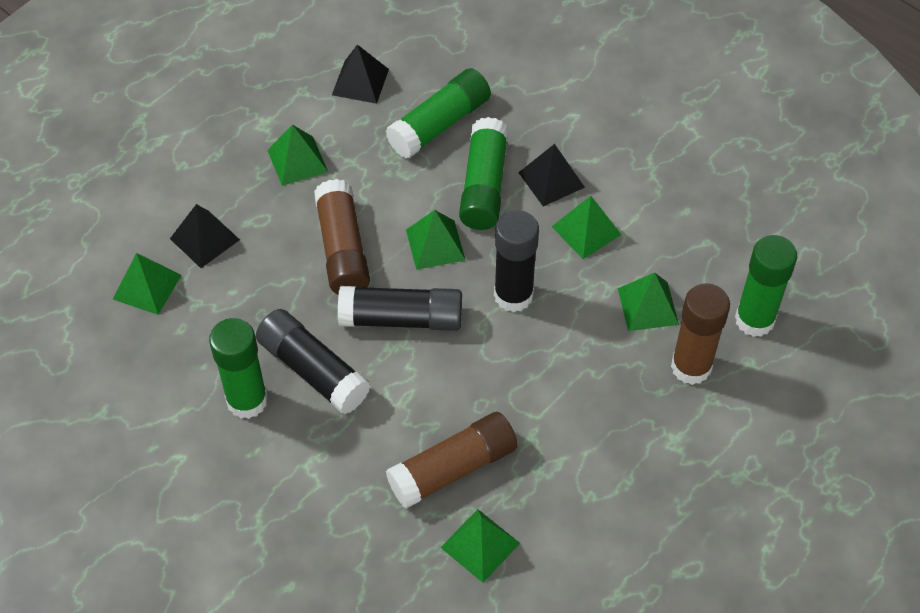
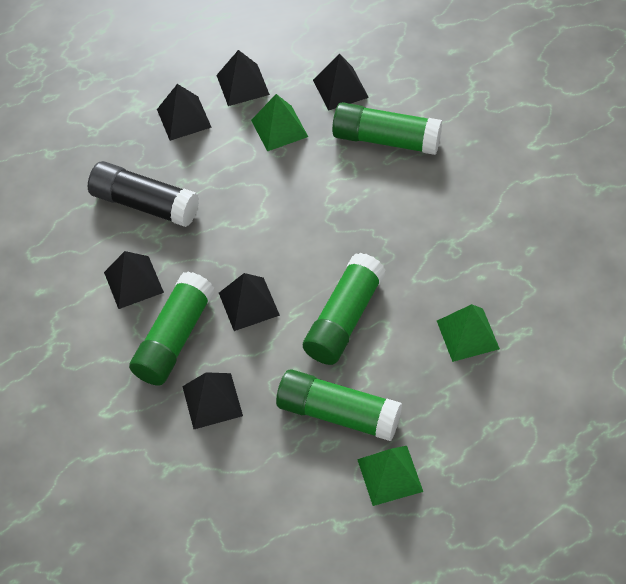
black glue stick: [256,309,370,414] [338,286,462,331] [494,210,539,312] = 3 -> [88,161,199,227] = 1
black pyramid: [170,204,240,268] [332,44,389,104] [518,144,585,207] = 3 -> [104,251,164,309] [157,84,212,141] [182,372,243,429] [216,50,270,106] [219,273,280,331] [313,53,369,111] = 6
brown glue stick: [314,179,370,295] [386,412,518,509] [671,283,730,385] = 3 -> none = 0
green pyramid: [113,253,181,315] [267,125,328,186] [406,210,465,270] [440,509,520,583] [552,196,621,259] [618,273,679,331] = 6 -> [251,94,308,152] [357,446,423,506] [437,304,500,362] = 3

